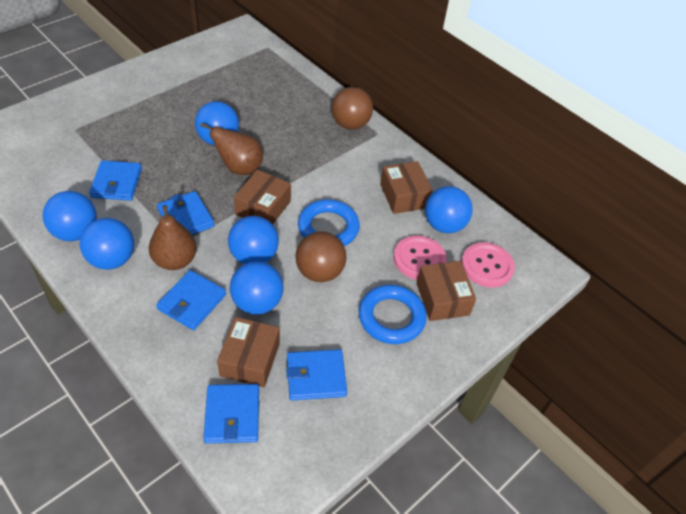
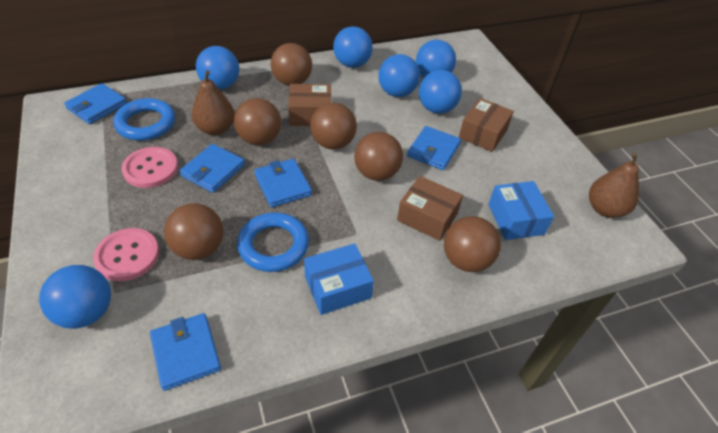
blue box: none = 0 -> [304,243,374,315] [488,181,554,240] = 2
brown ball: [295,231,346,282] [332,87,373,130] = 2 -> [164,203,223,260] [234,98,281,145] [271,43,312,86] [310,103,357,149] [354,132,403,181] [444,216,501,272] = 6
brown box: [217,317,280,387] [234,170,291,224] [380,161,433,214] [416,261,476,321] = 4 -> [288,84,331,126] [397,176,463,241] [459,98,514,152] = 3

